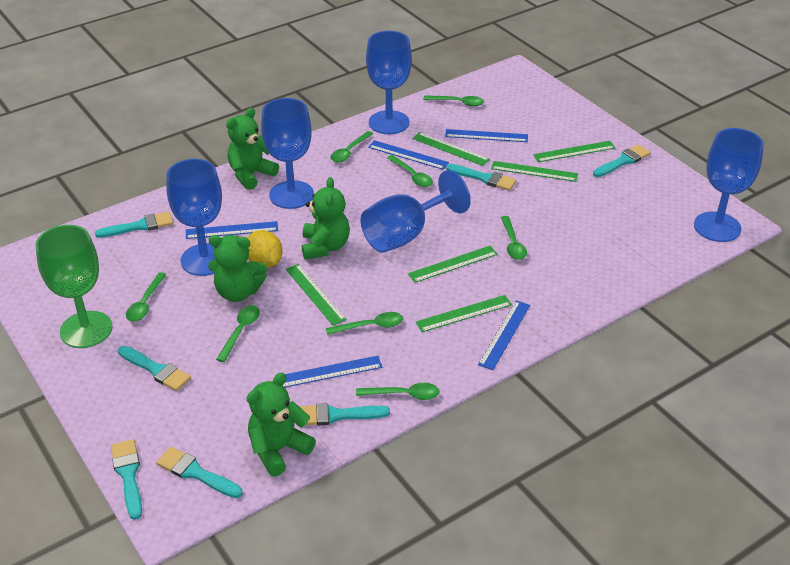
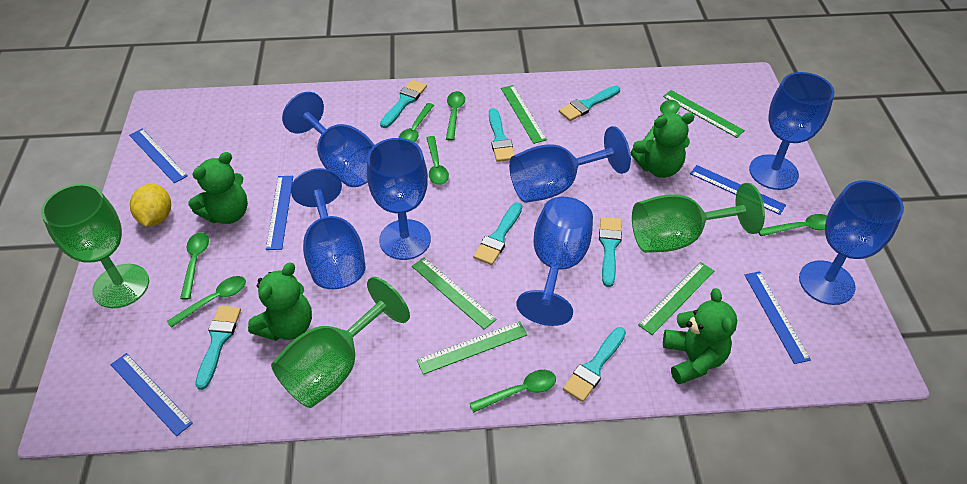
blue goblet: [166,159,222,276] [261,98,314,209] [361,170,471,253] [366,31,412,134] [694,128,764,242] = 5 -> [282,92,374,187] [291,168,366,289] [367,138,431,260] [509,126,631,203] [516,197,593,326] [749,72,834,190] [799,180,904,305] = 7
green goblet: [35,225,113,348] = 1 -> [41,184,149,308] [271,277,410,408] [632,183,765,253] = 3
green ruler: [286,264,347,326] [408,246,498,283] [412,132,490,166] [416,295,512,332] [491,161,578,182] [533,141,615,162] = 6 -> [412,257,497,330] [417,321,527,375] [501,85,547,144] [638,262,714,335] [663,90,745,138] = 5

